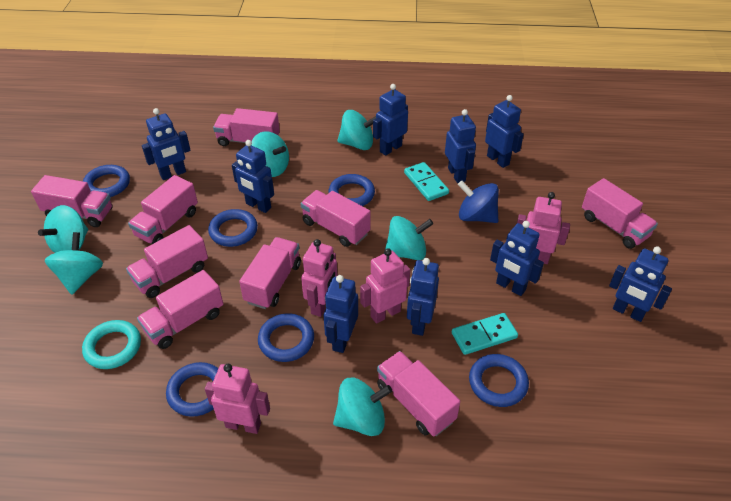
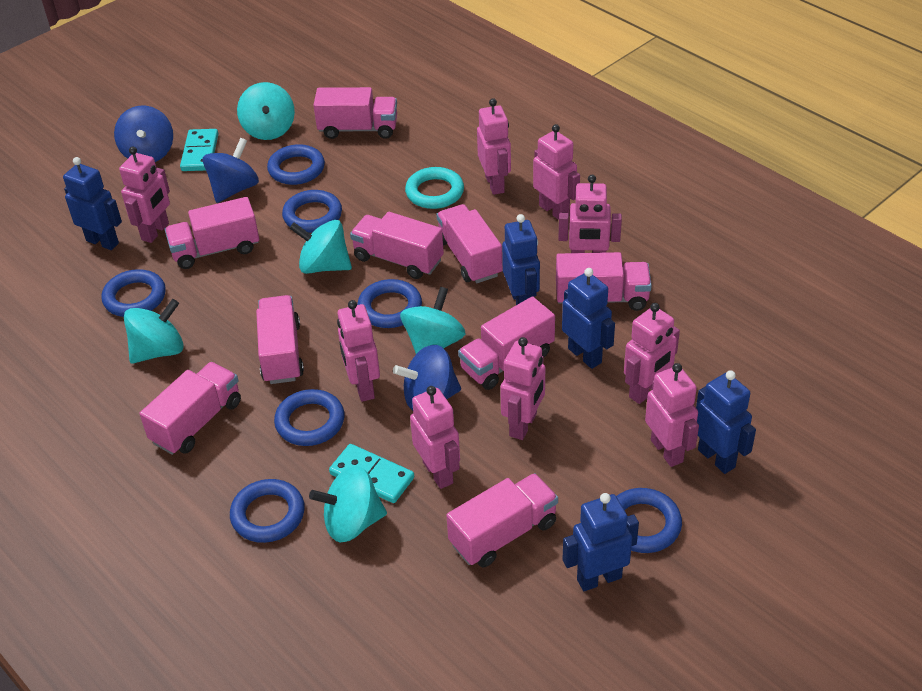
blue ring: [83,165,130,197] [166,362,218,417] [208,209,258,247] [258,313,314,362] [329,174,375,206] [469,354,529,407] = 6 -> [101,269,166,317] [230,479,305,543] [267,144,325,185] [274,389,344,446] [282,190,342,233] [357,279,422,328] [616,488,682,553] = 7
blue robot: [142,108,191,180] [232,140,274,213] [324,275,358,353] [373,84,408,156] [407,258,439,336] [445,109,476,183] [485,95,524,168] [490,221,544,296] [609,246,672,322] = 9 -> [63,157,122,250] [502,214,540,305] [562,268,615,369] [562,493,639,591] [696,370,756,474] = 5
blue spinning top: [458,181,499,223] = 1 -> [114,106,173,162] [203,138,259,203] [393,345,461,411] = 3
pink robot: [205,364,270,434] [301,239,337,317] [360,248,410,324] [517,192,570,264] = 4 -> [119,147,170,243] [337,300,380,402] [410,386,460,489] [477,98,511,195] [500,337,545,440] [533,124,580,220] [558,175,622,253] [624,303,680,404] [645,363,699,467] = 9
turquoise spinning top: [38,205,88,253] [45,232,103,295] [252,131,289,177] [333,378,392,436] [337,110,376,150] [385,216,433,260] = 6 -> [124,299,184,364] [237,82,295,140] [289,220,352,274] [309,466,387,543] [400,287,466,354] = 5

